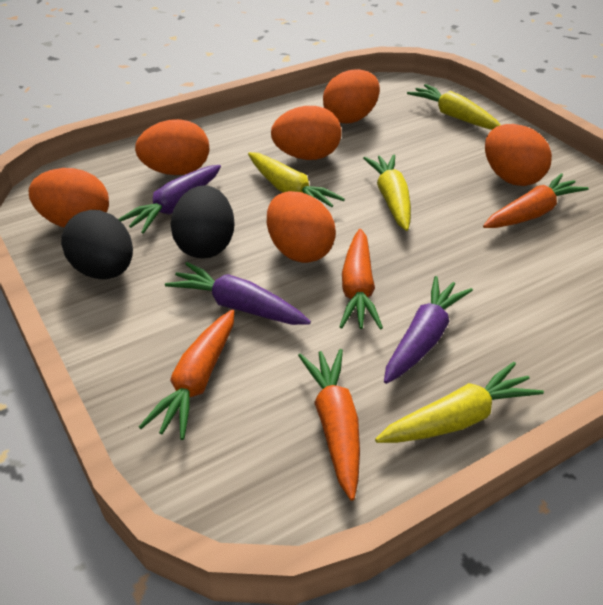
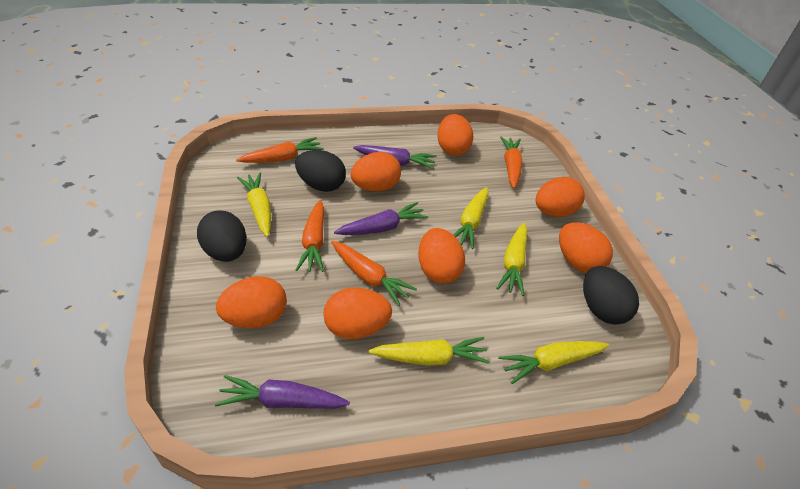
black egg: [61,210,133,279] [171,185,235,258] = 2 -> [197,210,247,262] [295,150,346,192] [583,266,639,325] = 3
orange egg: [29,168,109,227] [135,119,209,175] [267,191,336,263] [271,106,342,160] [323,69,380,123] [485,124,552,186] = 6 -> [216,276,287,328] [324,288,392,339] [351,152,401,192] [418,228,465,284] [437,114,473,156] [536,177,585,217] [559,222,613,273] = 7
yellow carrot: [248,152,345,207] [363,154,411,231] [375,362,544,443] [407,84,501,130] = 4 -> [237,173,271,237] [369,337,490,366] [454,187,489,249] [496,223,527,296] [498,341,609,384] = 5

